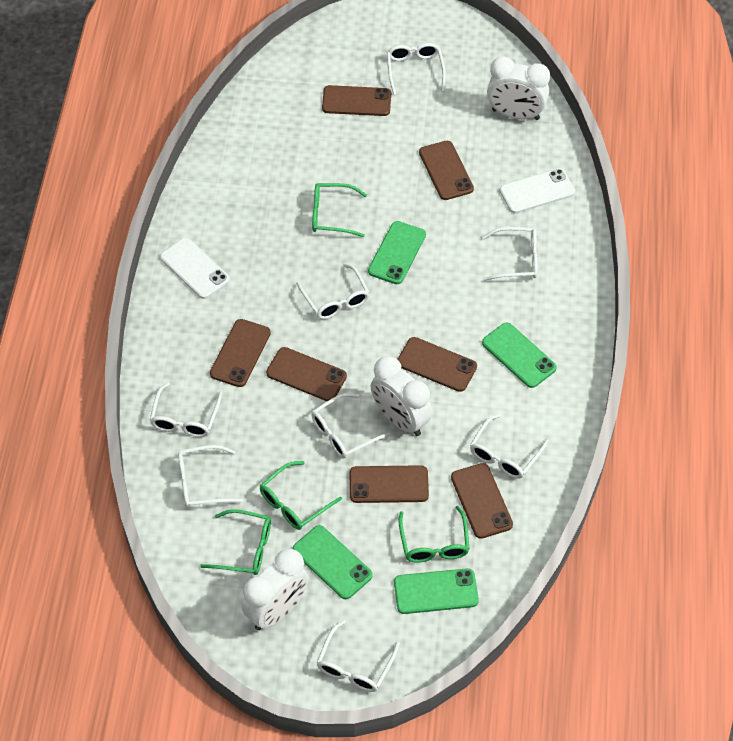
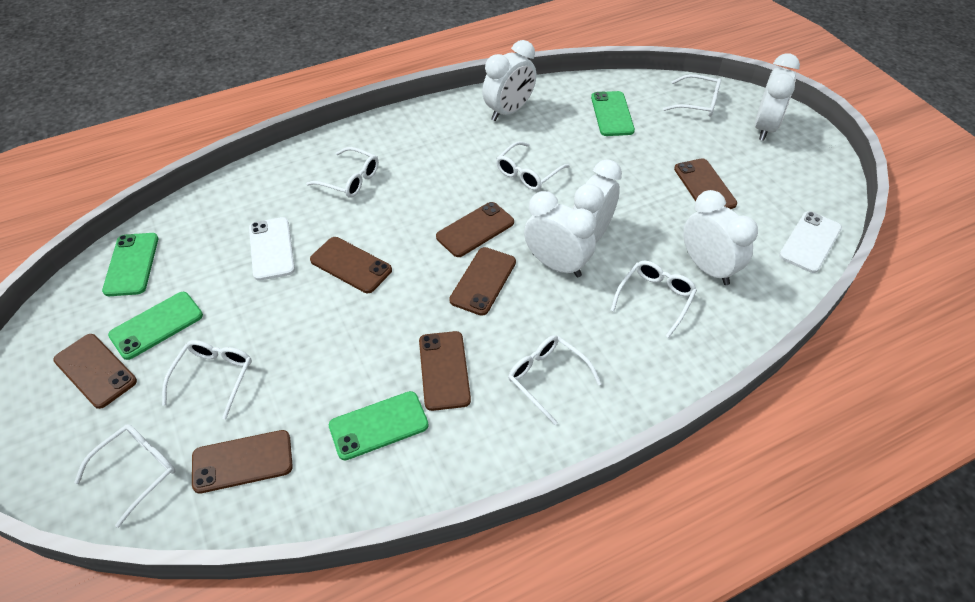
green glasses: [200,509,271,575] [260,461,342,530] [312,183,367,237] [398,506,470,563] = 4 -> none = 0
white clock: [242,549,308,630] [371,356,432,436] [487,56,550,120] = 3 -> [482,40,536,121] [524,191,596,277] [573,159,622,243] [683,190,758,285] [755,53,800,141] = 5
white glasses: [150,382,222,437] [178,445,244,507] [296,263,370,319] [312,393,390,459] [316,620,400,692] [387,43,446,95] [470,414,549,479] [482,227,538,281] = 8 -> [74,424,176,528] [162,340,252,419] [306,147,379,198] [496,141,569,190] [508,335,601,425] [610,261,697,338] [663,74,721,117] = 7

